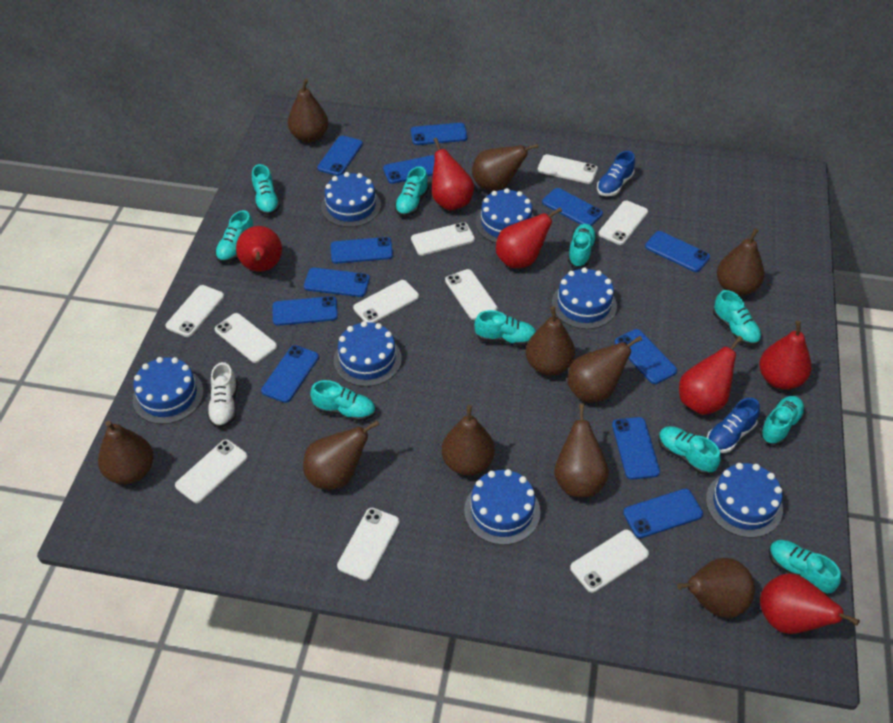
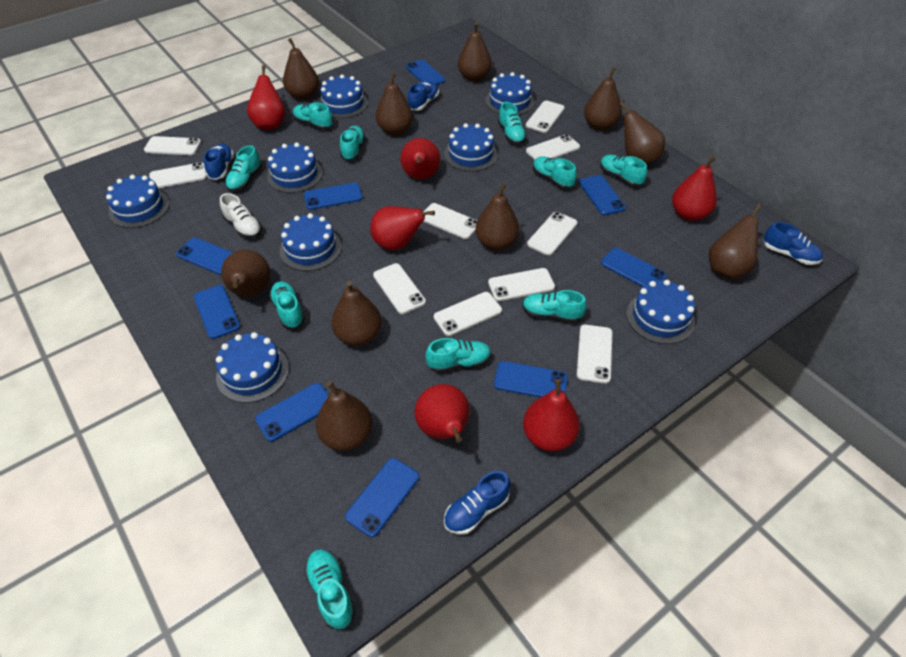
blue cake: [132,357,204,424] [321,172,381,227] [334,321,402,387] [464,469,541,545] [476,188,535,243] [552,267,617,329] [706,463,783,538] = 7 -> [106,175,169,228] [216,332,289,403] [267,143,323,193] [280,213,341,271] [319,74,368,118] [444,123,498,172] [485,72,535,115] [627,280,695,344] = 8
blue phone: [261,345,319,403] [272,296,338,326] [304,268,370,297] [317,136,363,176] [331,237,393,264] [383,155,435,184] [411,123,467,145] [542,188,603,226] [612,417,660,480] [615,329,677,384] [623,489,703,538] [645,231,710,272] = 12 -> [176,238,233,275] [194,285,240,339] [255,383,329,442] [304,183,362,210] [345,458,419,537] [406,60,445,85] [494,361,568,398] [579,175,626,215] [601,248,667,287] = 9
blue shoe: [597,151,635,196] [707,398,760,453] = 2 -> [204,143,234,180] [408,82,439,110] [444,471,511,535] [763,222,823,265] = 4

